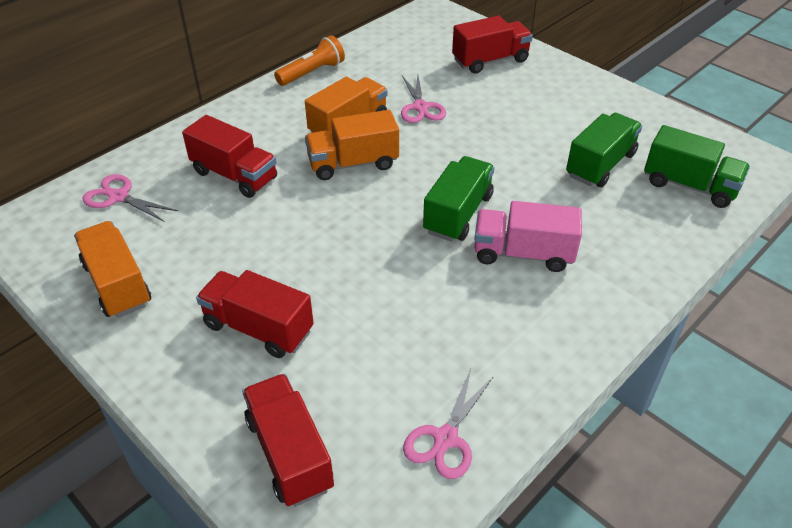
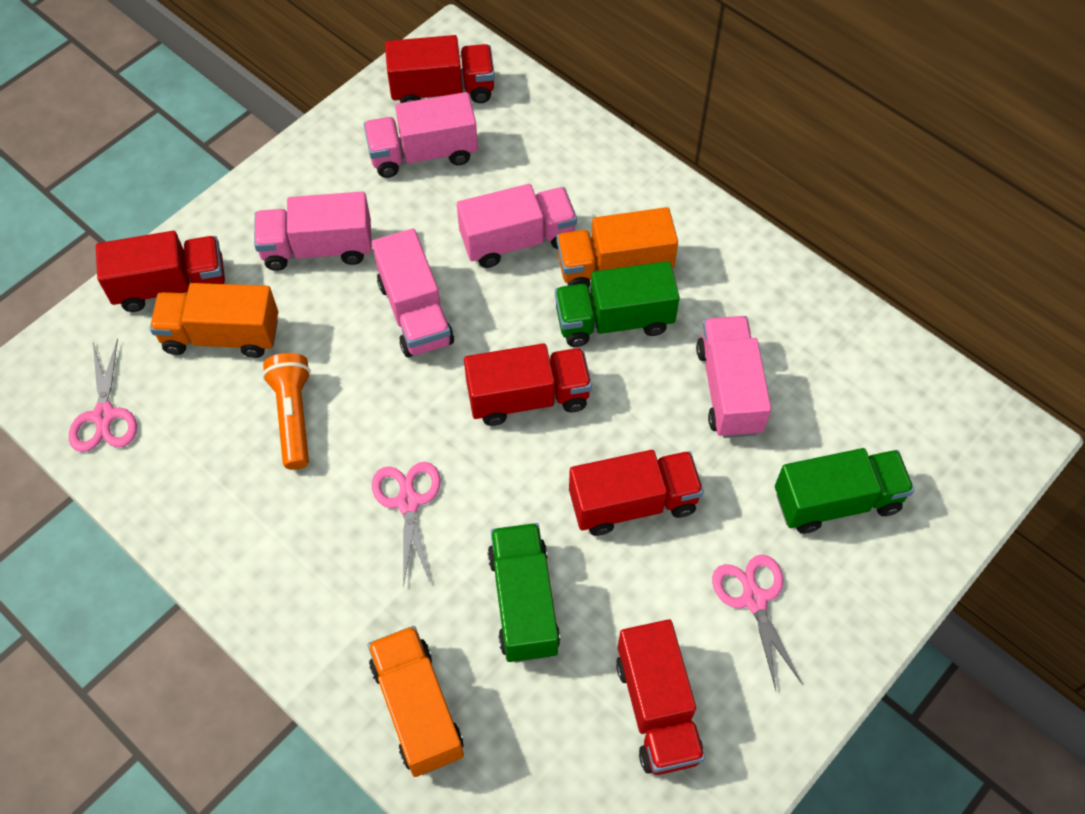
pink truck: [474,201,582,272] = 1 -> [254,192,372,271] [364,92,478,178] [372,229,454,357] [457,184,577,268] [696,316,771,438] = 5
red truck: [182,115,277,198] [196,270,314,358] [242,374,334,507] [452,16,533,74] = 4 -> [96,231,225,312] [385,35,495,103] [464,343,592,426] [569,450,704,536] [616,619,705,775] = 5

